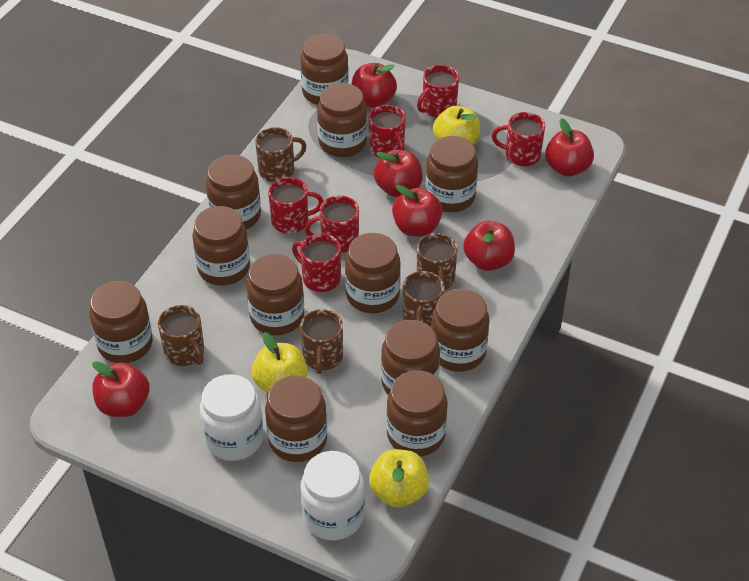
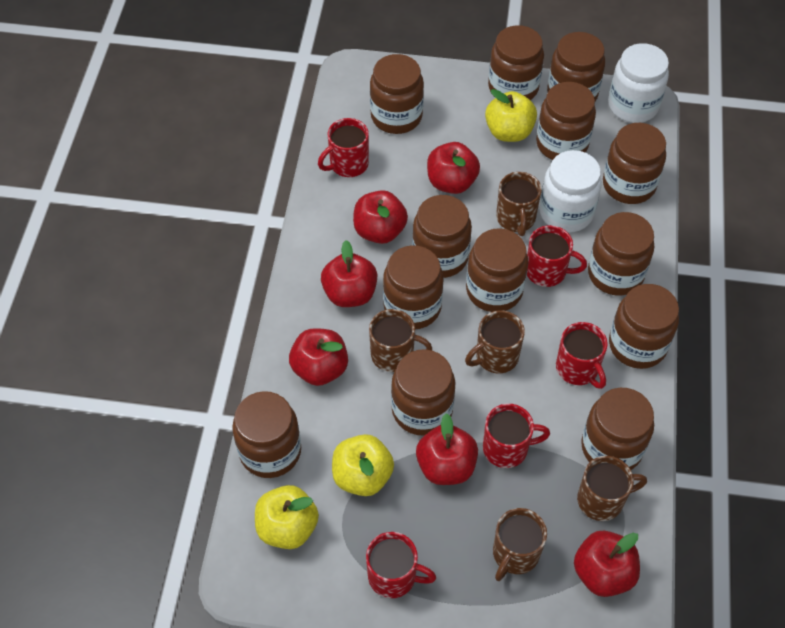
brown jar: [89,281,153,363] [192,206,250,286] [206,155,261,230] [246,254,304,335] [265,375,327,462] [300,34,349,105] [317,83,367,157] [345,233,401,313] [381,320,440,395] [386,370,448,457] [425,136,478,212] [431,289,490,372] = 12 -> [232,391,301,478] [370,54,424,134] [383,245,444,329] [391,349,455,436] [412,195,472,278] [466,228,528,312] [488,25,544,100] [536,82,596,160] [547,32,605,101] [581,388,654,470] [588,212,654,296] [603,123,666,204] [609,284,679,369] = 13
red mug: [268,177,323,234] [292,233,341,292] [305,195,359,253] [369,105,406,158] [417,65,459,117] [492,112,545,166] = 6 -> [318,118,369,177] [366,532,436,598] [483,404,550,468] [527,225,587,287] [556,322,608,389] = 5

